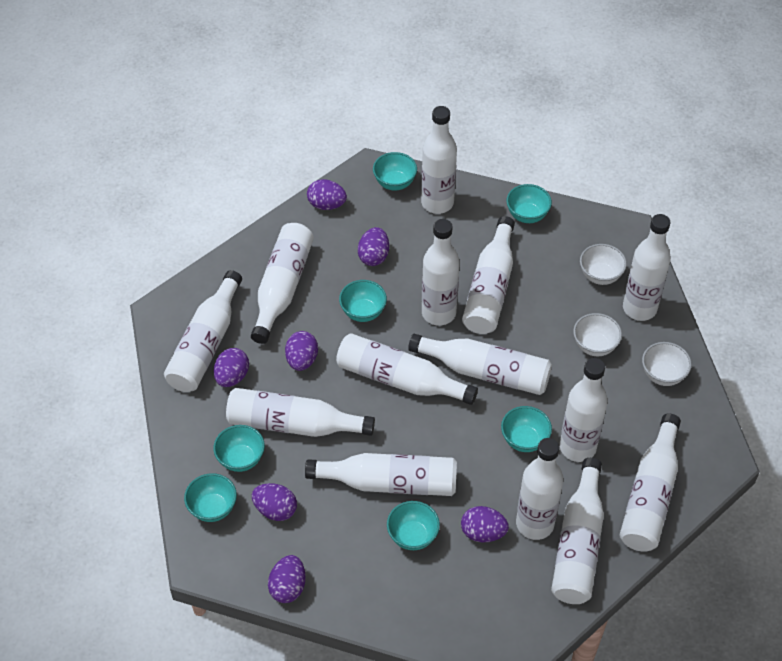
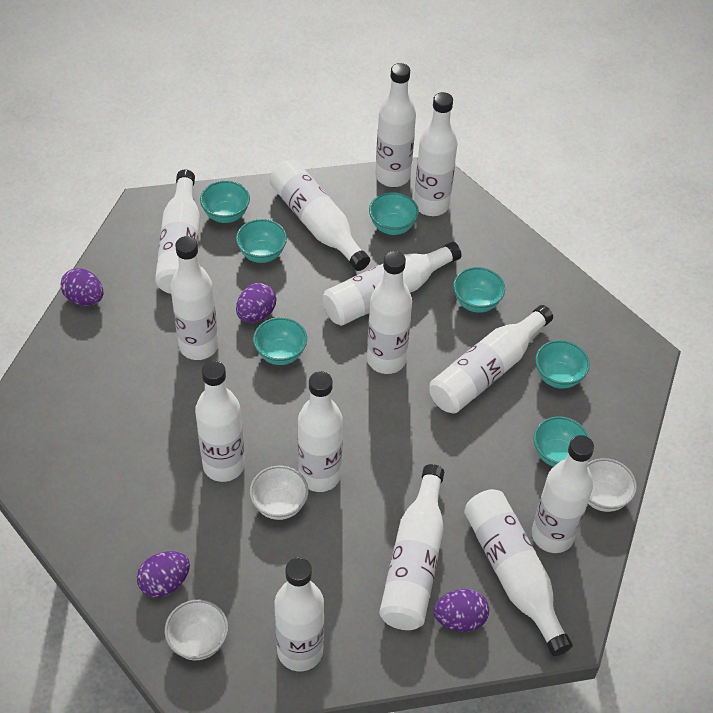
purple egg: [214,348,249,387] [252,483,297,521] [268,555,306,603] [285,331,318,371] [307,179,347,210] [358,227,389,266] [461,506,509,542] = 7 -> [61,268,103,306] [137,551,190,598] [236,283,276,323] [434,589,489,632] = 4

